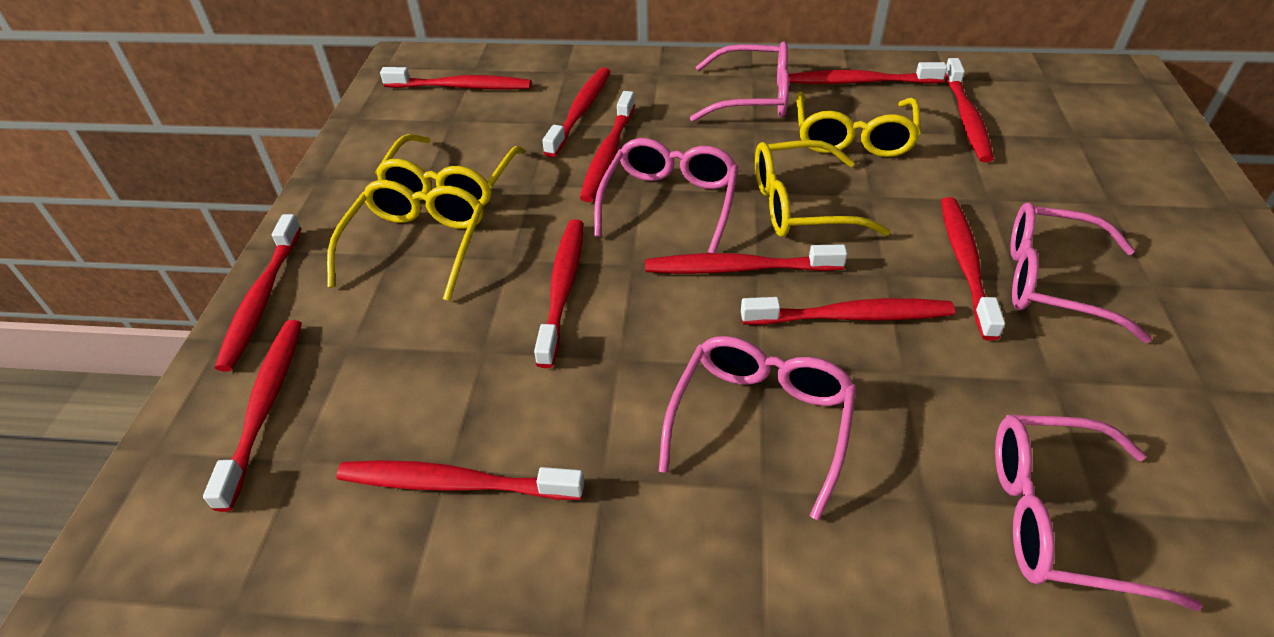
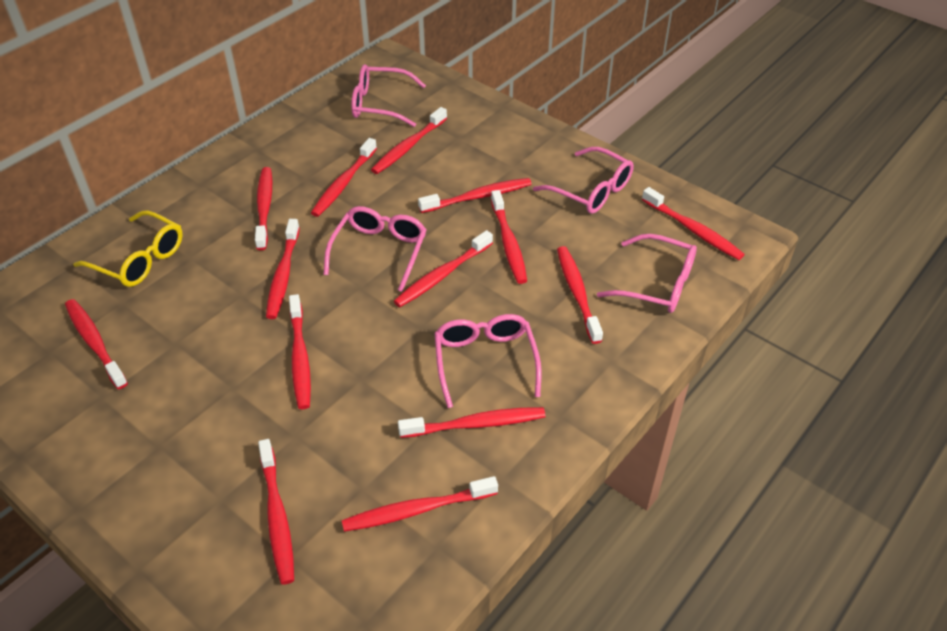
red toothbrush: [203,320,302,512] [215,214,302,371] [336,460,584,500] [380,67,531,90] [534,219,583,368] [542,67,611,157] [580,91,635,202] [645,244,847,274] [741,297,955,325] [789,62,947,84] [941,197,1005,341] [945,58,994,162] = 12 -> [65,299,128,389] [255,167,272,250] [258,439,294,585] [266,219,300,319] [289,294,311,409] [311,138,377,217] [342,476,498,532] [371,107,447,174] [394,230,493,307] [398,407,546,438] [418,178,532,213] [491,190,527,284] [557,246,603,344] [642,187,745,260] = 14
yellow glasses: [327,180,483,301] [375,134,525,206] [755,140,890,237] [796,92,921,157] = 4 -> [73,210,183,287] = 1

